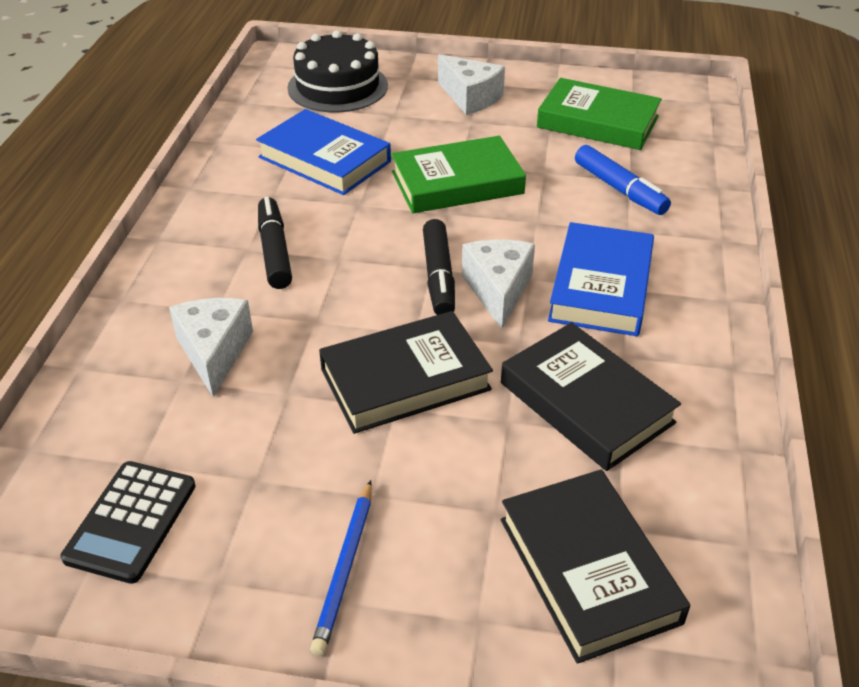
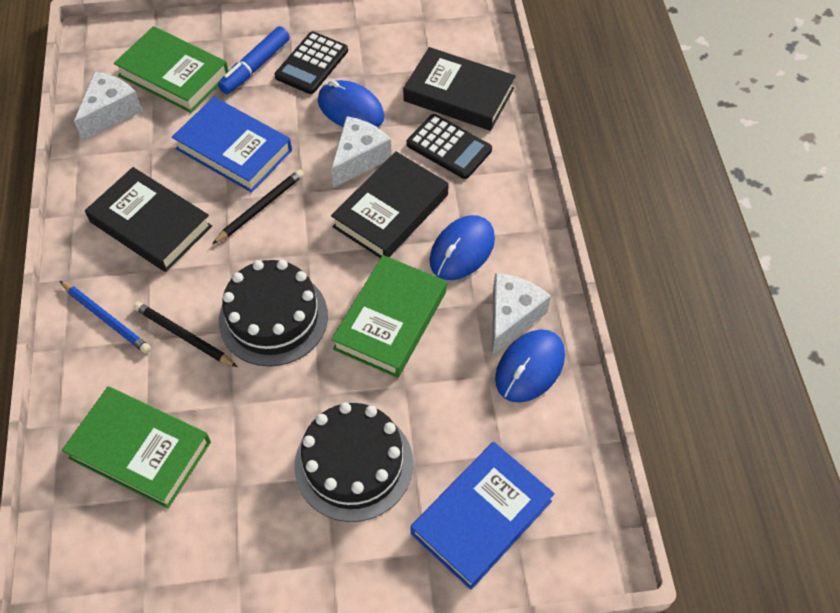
black cake: [287,30,388,112] = 1 -> [219,260,328,367] [294,402,413,522] = 2
black calculator: [61,461,196,584] = 1 -> [275,32,348,94] [406,114,492,179] = 2
black marker: [258,197,292,289] [423,219,455,315] = 2 -> none = 0
black pencil: none = 0 -> [133,302,237,367] [212,169,304,244] = 2
blue mouse: none = 0 -> [318,80,385,127] [429,215,495,280] [495,329,565,403] = 3
green book: [391,136,526,213] [537,78,662,150] = 2 -> [62,386,211,509] [114,26,229,113] [331,255,447,378] = 3

